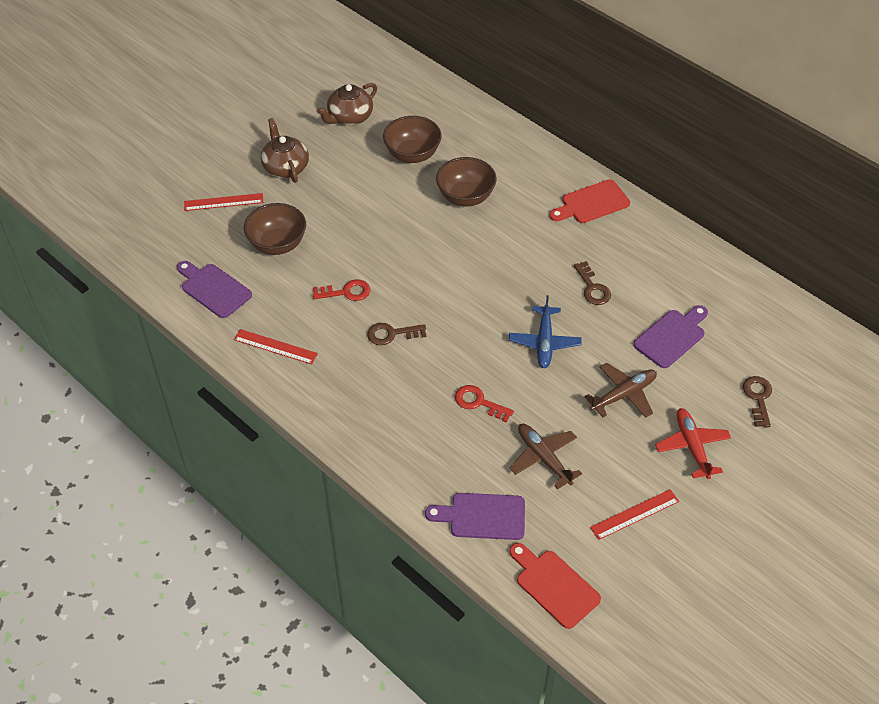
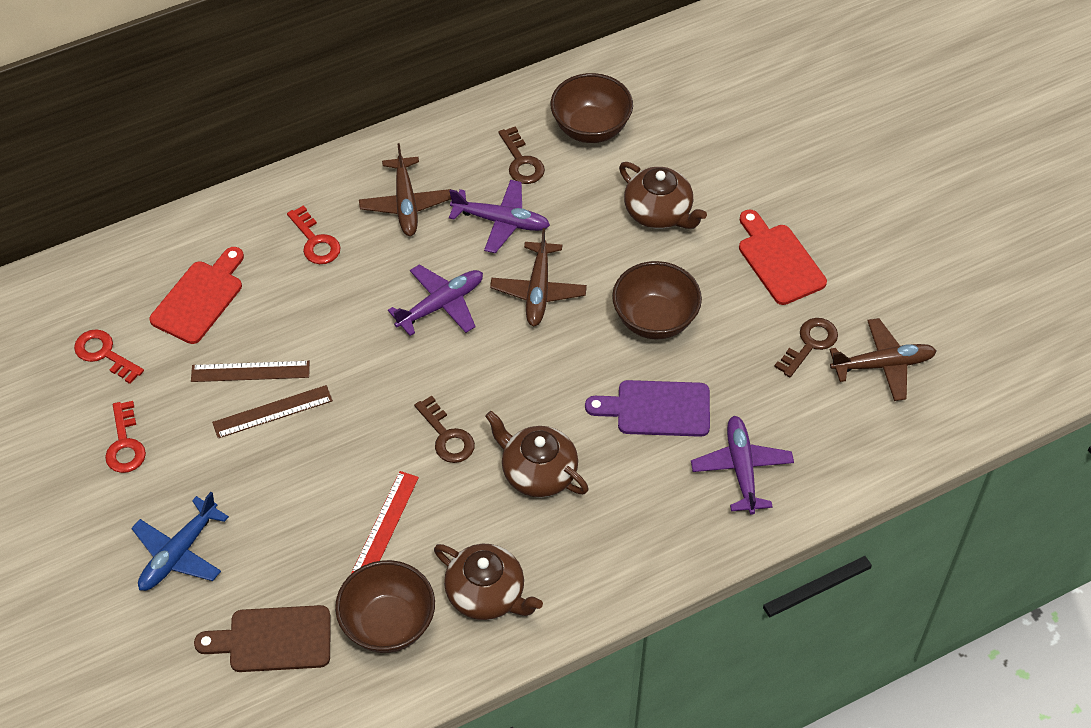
brown cutting board: none = 0 -> [194,605,330,672] = 1
brown plane: [510,424,582,489] [584,363,657,418] = 2 -> [359,143,451,236] [490,228,587,327] [830,318,936,401] = 3
brown ruler: none = 0 -> [191,361,310,382] [212,385,333,438] = 2
brown teapot: [261,118,309,183] [317,83,377,125] = 2 -> [434,544,543,620] [485,411,589,497] [619,162,707,229] = 3
purple cutting board: [177,261,252,318] [425,493,525,540] [633,305,708,368] = 3 -> [585,380,710,437] = 1
purple plane: none = 0 -> [388,264,483,336] [449,180,550,253] [691,416,794,515] = 3
red key: [313,279,370,301] [455,385,514,423] = 2 -> [74,329,144,384] [105,401,146,473] [287,205,341,264] = 3
red plane: [655,408,731,479] = 1 -> none = 0
red ruler: [184,193,263,211] [234,329,318,365] [590,489,679,540] = 3 -> [351,471,419,574] = 1

